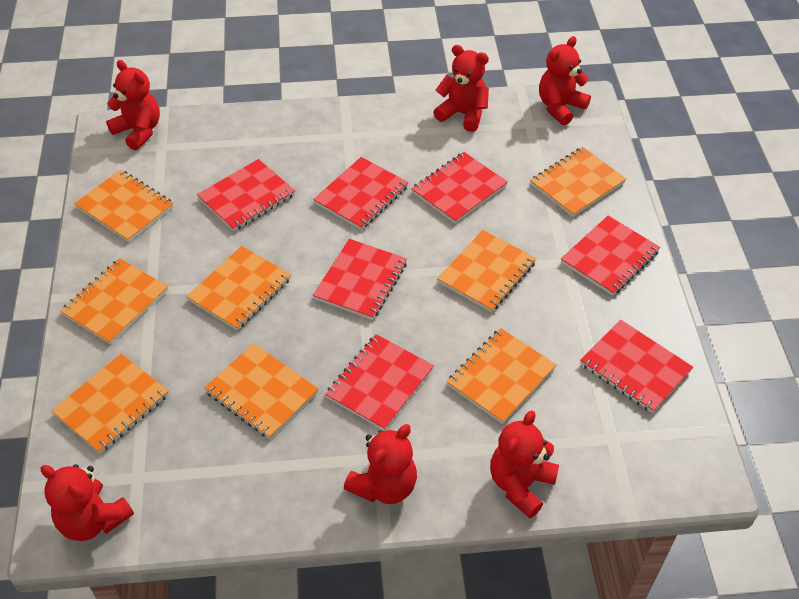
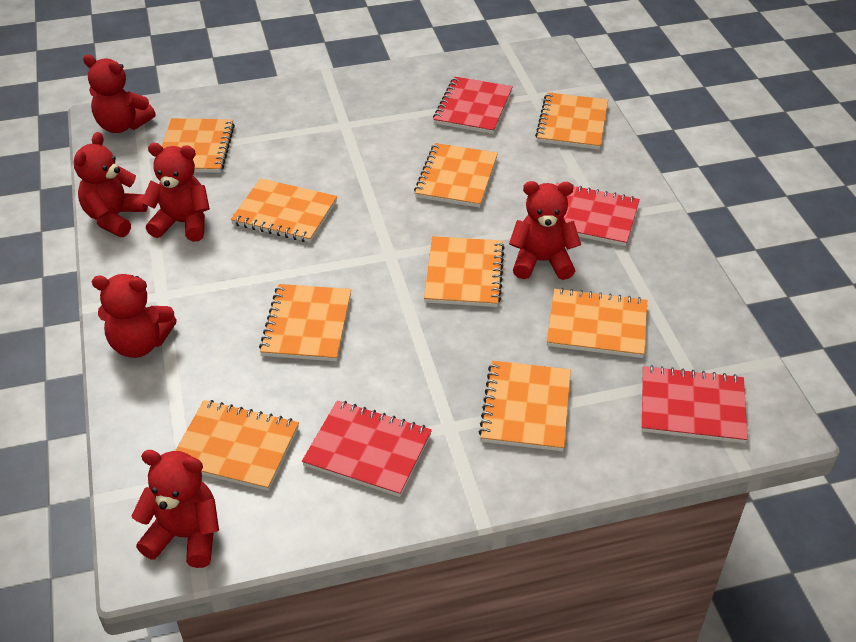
orange notebook: [51,354,169,454] [60,258,168,345] [74,170,174,242] [186,246,291,330] [204,343,319,439] [437,230,536,312] [447,328,556,424] [530,147,626,217] = 8 -> [162,118,235,173] [175,400,299,491] [231,178,337,243] [259,284,351,361] [414,143,498,208] [424,236,505,307] [479,361,571,451] [535,92,608,150] [547,288,647,358] = 9
red notebook: [197,159,295,231] [313,157,409,230] [313,239,407,320] [325,334,434,431] [411,152,508,224] [561,216,660,296] [580,319,693,413] = 7 -> [302,400,432,497] [433,77,513,134] [556,183,640,246] [641,365,748,443] = 4

